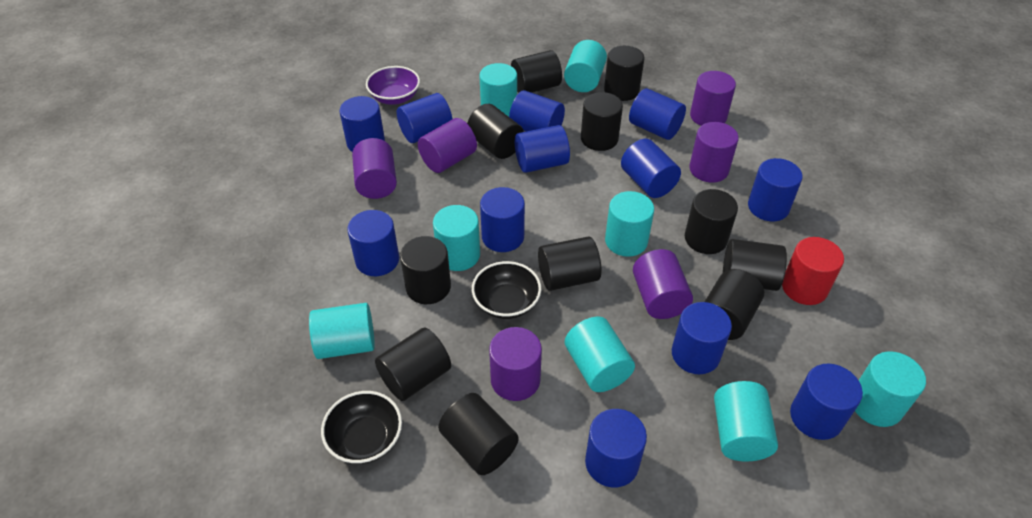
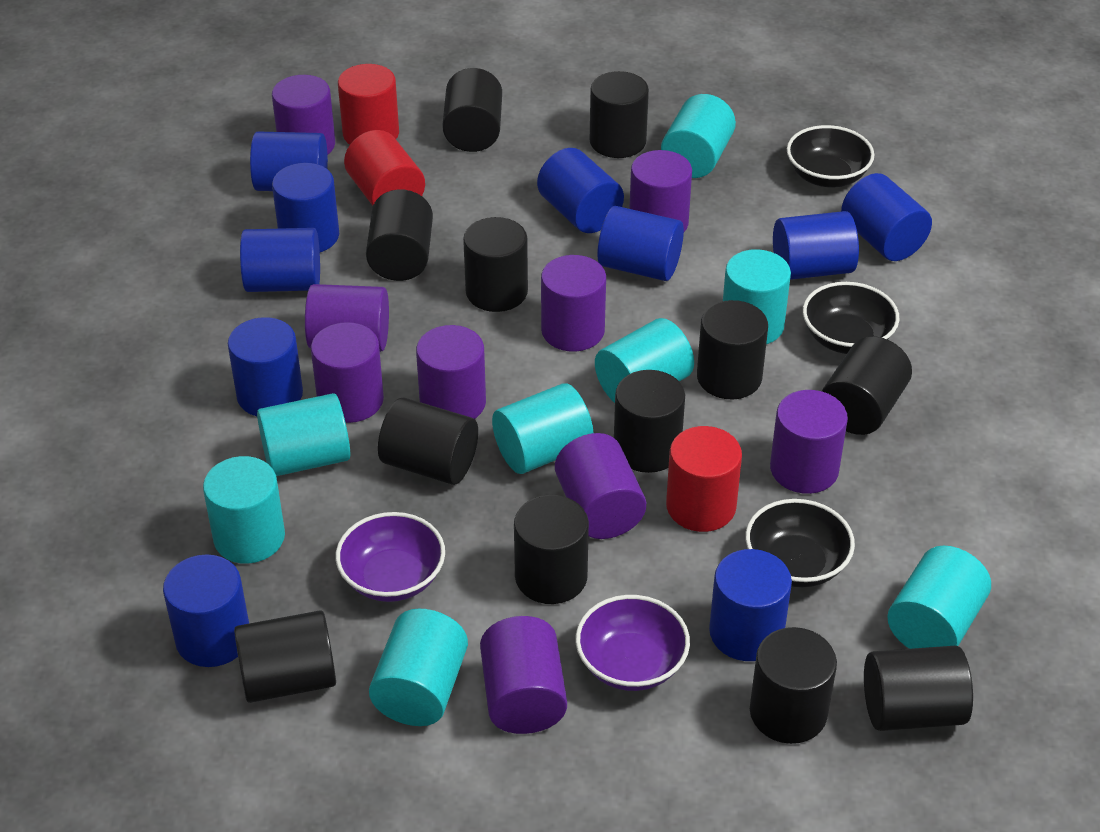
black bowl: [321,391,402,464] [472,261,541,319] = 2 -> [745,499,855,588] [787,125,874,187] [803,282,899,354] = 3
black cylinder: [375,328,451,401] [400,236,451,304] [438,393,519,475] [467,104,524,159] [511,50,562,93] [538,236,601,291] [581,92,623,151] [604,46,644,101] [685,189,738,254] [705,269,764,340] [723,239,787,291] = 11 -> [234,610,336,703] [366,189,433,281] [378,398,478,485] [442,68,502,152] [463,217,528,312] [514,495,589,604] [590,71,649,158] [614,370,685,473] [697,300,768,399] [750,627,837,744] [822,336,912,435] [864,646,973,731] = 12
blue cylinder: [340,96,385,152] [347,210,399,276] [397,93,452,143] [480,187,525,252] [509,90,565,131] [515,125,570,173] [585,409,647,488] [621,139,681,198] [629,88,686,140] [672,302,732,374] [748,158,803,221] [790,364,863,440] = 12 -> [163,554,249,667] [228,317,303,416] [240,228,320,292] [250,131,328,191] [272,163,339,252] [537,148,624,233] [597,206,684,281] [709,549,792,661] [773,211,859,280] [841,173,932,261] = 10
purple bowl: [366,66,420,105] = 1 -> [335,512,445,602] [575,595,690,691] = 2
purple cylinder: [352,138,397,199] [418,118,477,173] [489,327,542,401] [633,249,693,319] [689,122,739,183] [690,71,736,126] = 6 -> [272,75,335,155] [305,284,389,352] [311,322,384,423] [416,325,486,419] [480,616,567,734] [541,255,606,352] [555,433,646,539] [629,150,692,232] [770,390,848,494] = 9
red cylinder: [782,237,844,305] = 1 -> [338,64,399,145] [344,130,425,206] [666,426,742,532] = 3

